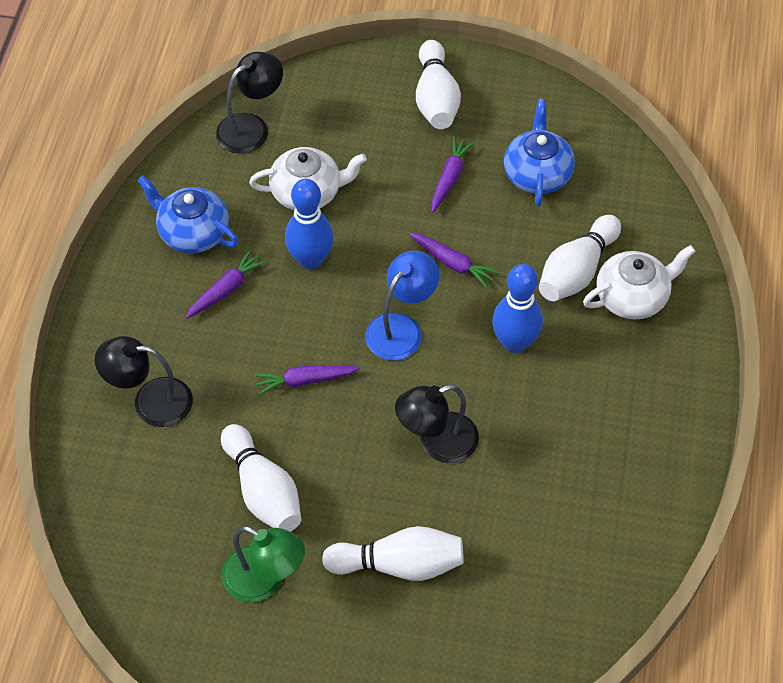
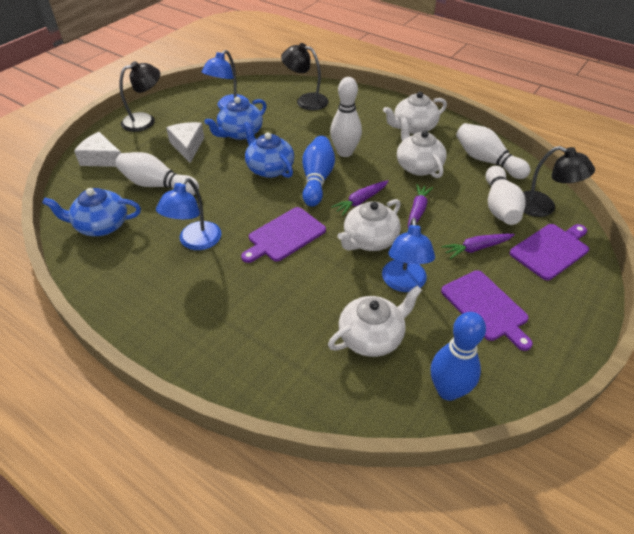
blue lamp: [365,251,439,360] = 1 -> [156,178,222,250] [201,50,249,109] [382,218,435,292] = 3
blue teapot: [137,175,238,253] [504,99,575,206] = 2 -> [42,188,141,236] [204,97,267,140] [243,122,294,178] = 3
green lamp: [222,526,305,602] = 1 -> none = 0
purple carrot: [186,249,267,318] [254,365,360,395] [409,233,499,288] [431,136,475,212] = 4 -> [331,180,388,216] [408,184,433,229] [441,234,515,259] = 3
purple cutting board: none = 0 -> [241,207,326,263] [441,270,533,351] [509,224,589,280] = 3
white cheese: none = 0 -> [74,132,121,167] [166,122,204,163] = 2
white teapot: [249,147,367,210] [583,245,695,319] = 2 -> [328,286,422,357] [337,199,401,251] [383,92,447,134] [397,117,446,178] = 4

